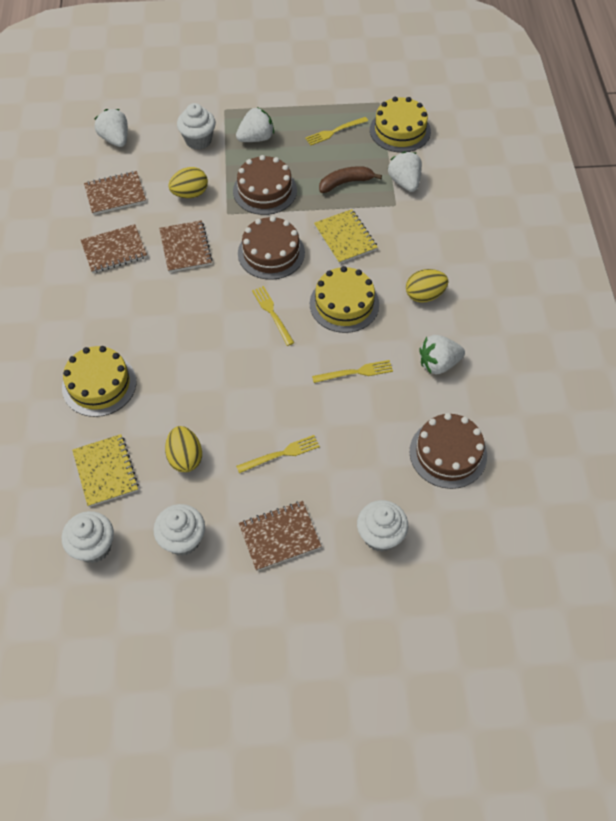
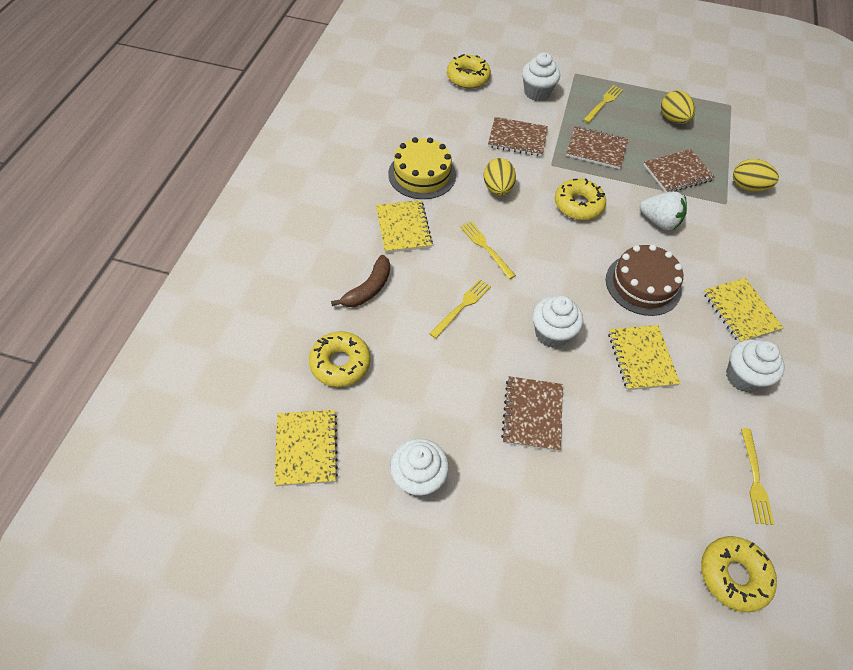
brown cake: [233,155,297,215] [238,216,305,280] [410,413,487,489] = 3 -> [606,244,683,316] = 1
white strawberry: [95,109,128,147] [236,107,274,142] [388,151,422,192] [419,335,465,375] = 4 -> [640,191,687,230] = 1
yellow cake: [62,346,136,417] [310,266,379,333] [370,97,431,153] = 3 -> [388,137,456,199] = 1
yellow donut: none = 0 -> [309,331,371,387] [447,54,491,89] [555,178,606,220] [701,536,777,612] = 4
yellow notebook: [72,434,139,507] [314,209,378,264] = 2 -> [274,410,338,486] [376,200,433,253] [608,325,680,390] [703,278,783,343] = 4

